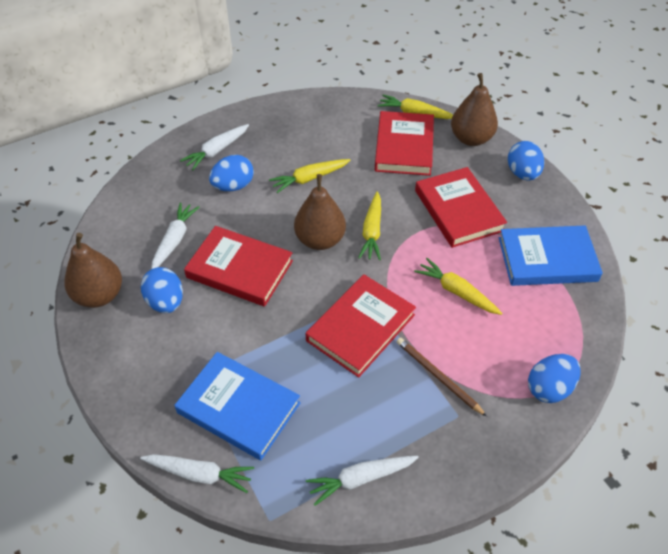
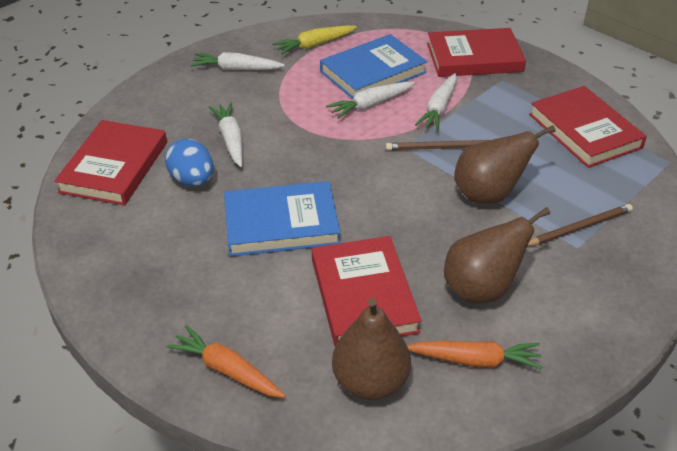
blue egg: [141,267,183,313] [209,155,254,191] [508,141,544,180] [528,354,581,403] = 4 -> [165,139,214,186] = 1
brown pencil: [397,338,487,417] = 1 -> [386,140,489,150] [528,204,633,246] = 2
orange carrot: none = 0 -> [166,325,286,398] [407,341,543,370] = 2
yellow carrot: [269,159,350,193] [358,191,381,260] [378,94,453,119] [414,258,502,315] = 4 -> [272,25,357,55] = 1

